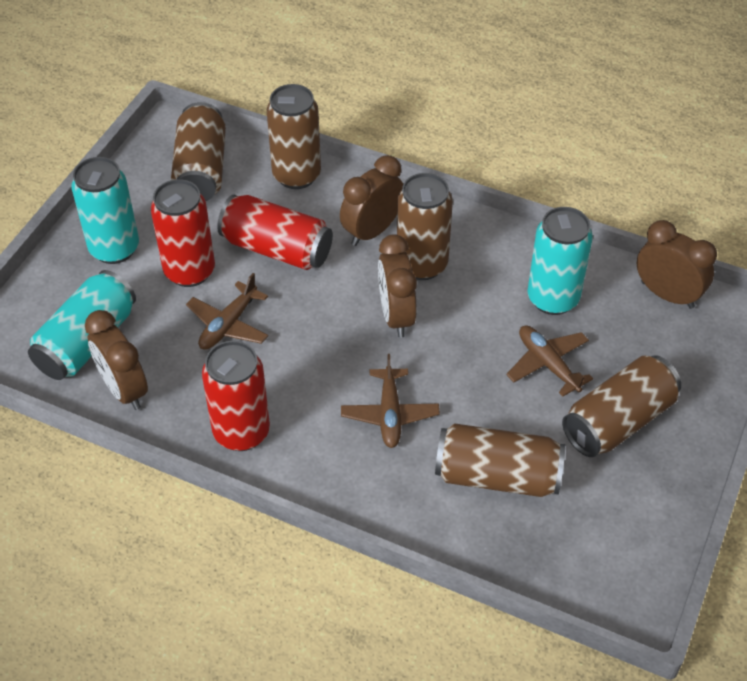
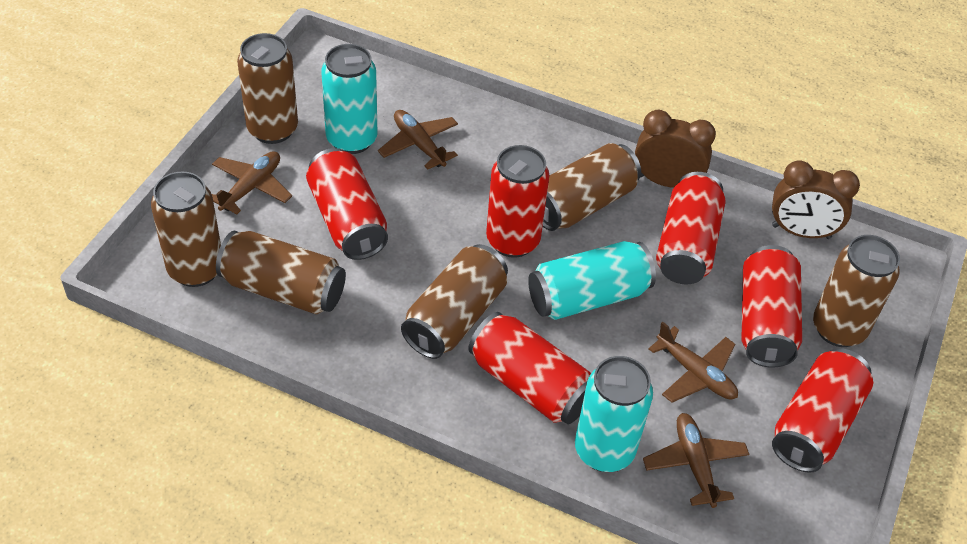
brown can: [171,102,226,201] [267,84,321,189] [397,173,453,280] [435,423,565,497] [562,355,681,457] = 5 -> [151,172,221,287] [216,231,346,314] [237,33,298,144] [401,244,508,359] [543,143,641,231] [813,235,900,347] = 6
brown clock: [85,310,148,410] [340,155,403,246] [378,234,417,338] [637,220,717,309] = 4 -> [635,110,716,188] [772,160,860,239] = 2
brown plane: [186,273,268,350] [341,354,440,448] [506,326,593,396] = 3 -> [212,151,292,214] [378,110,458,169] [643,413,749,508] [649,322,738,403] = 4
red can: [151,179,215,287] [202,341,270,451] [217,195,333,270] = 3 -> [306,148,388,260] [468,312,591,424] [486,145,549,258] [656,172,725,284] [742,245,802,368] [772,348,873,473] = 6

